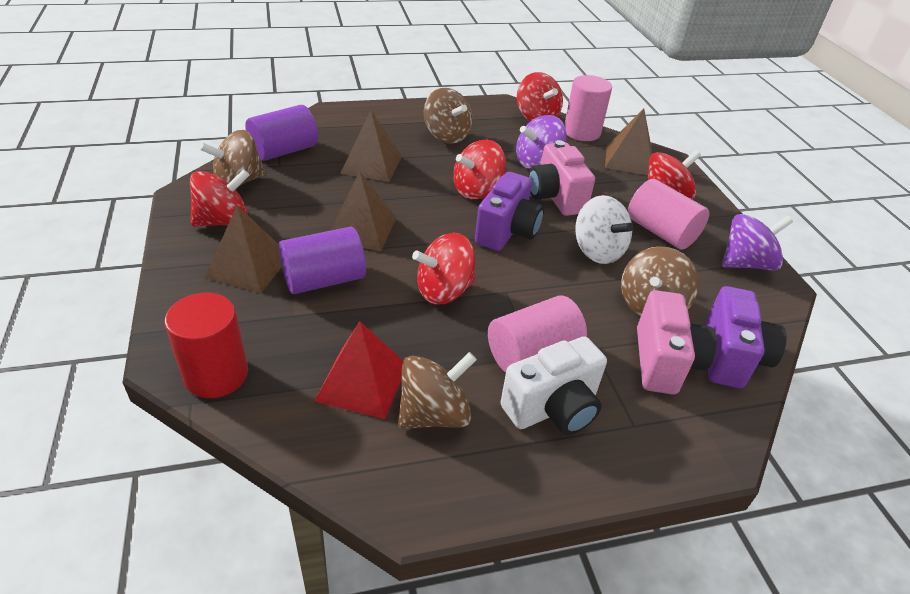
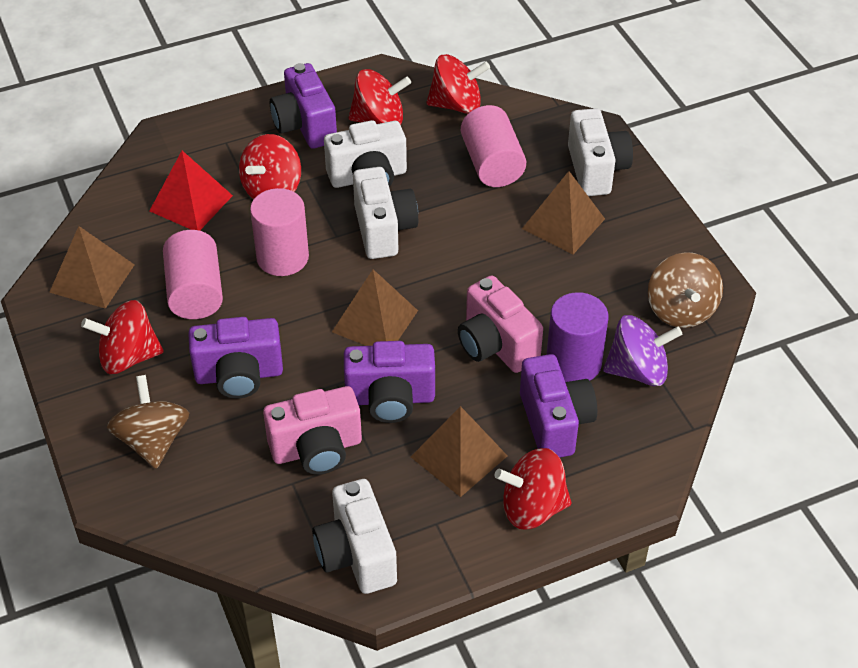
brown spinning top: [199,130,266,187] [398,352,477,429] [424,88,472,144] [621,246,699,316] = 4 -> [107,375,189,469] [648,252,723,328] = 2
purple camera: [475,172,544,251] [705,286,787,388] = 2 -> [188,317,283,399] [270,63,337,149] [344,341,435,423] [520,354,597,458] = 4
purple cylinder: [245,105,318,161] [279,227,366,294] = 2 -> [547,292,609,382] = 1
purple spinning top: [516,115,566,169] [722,214,793,271] = 2 -> [603,315,682,386] = 1
red cylinder: [165,293,248,398] = 1 -> none = 0
white camera: [500,336,607,435] = 1 -> [312,479,397,594] [324,120,407,188] [353,167,418,259] [568,108,633,196] = 4
white spinning top: [575,195,634,264] = 1 -> none = 0

